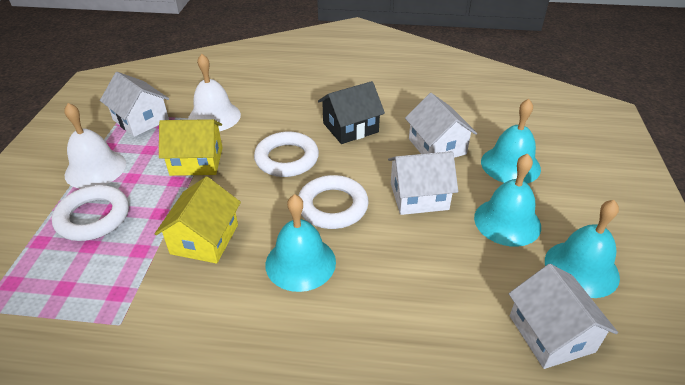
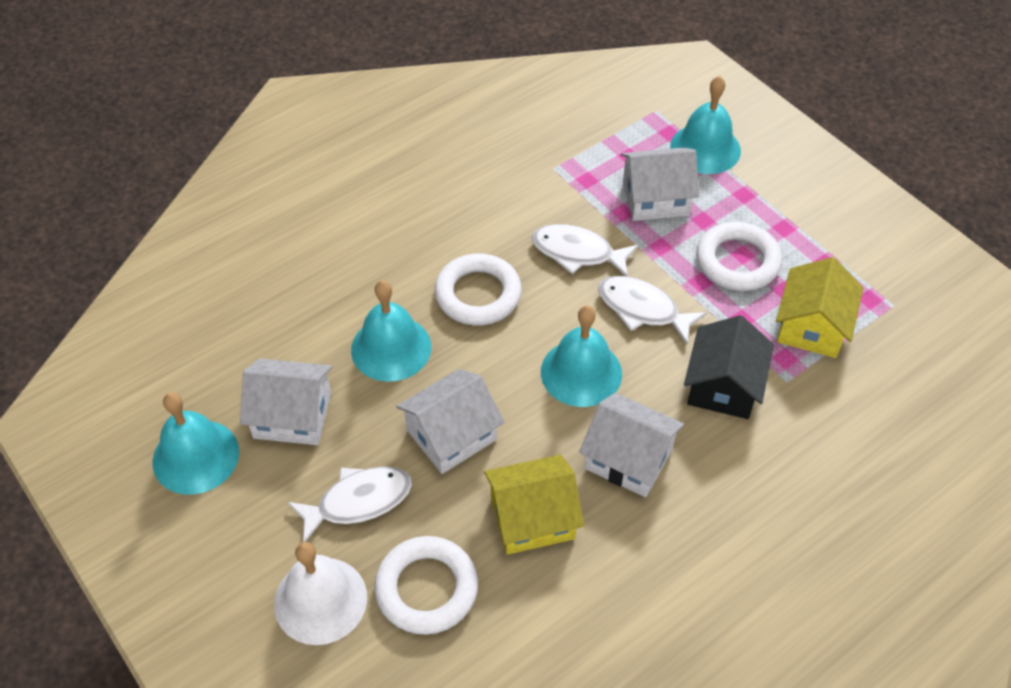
white bell: [64,103,126,189] [188,54,241,131] = 2 -> [274,542,367,645] = 1
white fish: none = 0 -> [288,466,412,542] [532,224,638,277] [598,276,707,344] = 3

